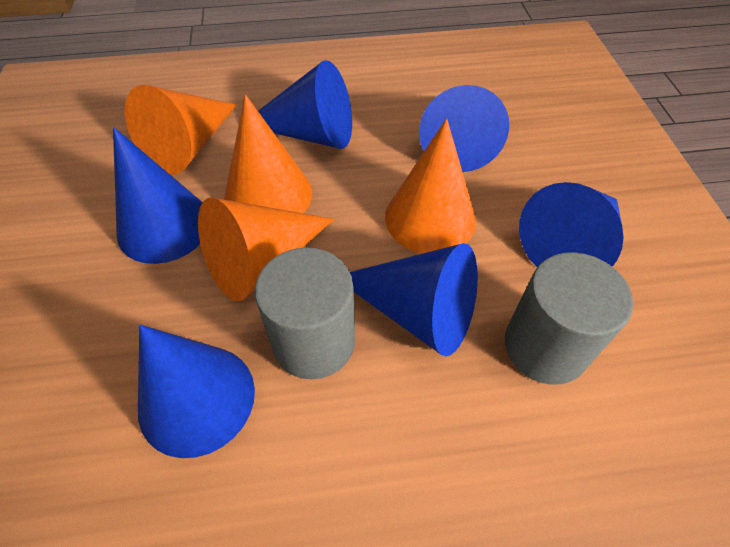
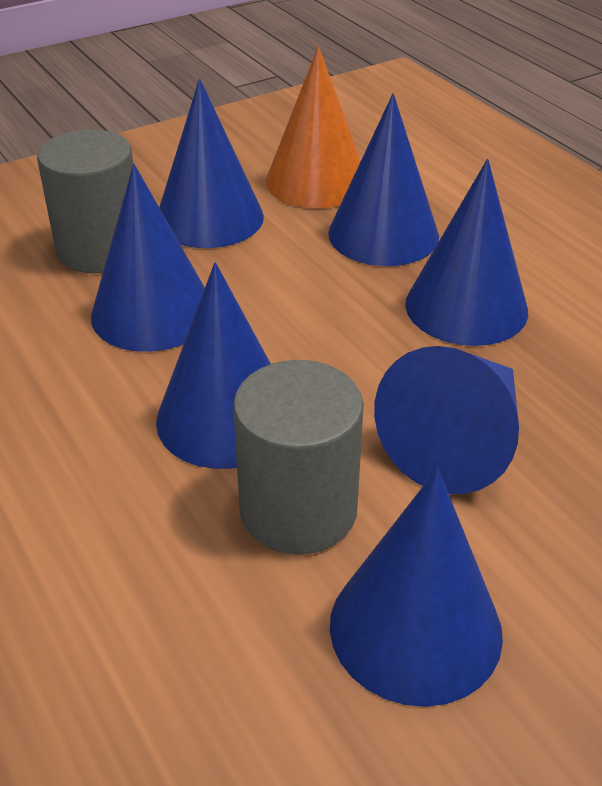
blue cone: [113,127,203,264] [138,325,255,458] [258,60,352,149] [350,243,478,356] [419,85,509,172] [519,182,624,267] = 6 -> [91,164,205,352] [156,262,271,469] [159,79,264,248] [328,93,439,266] [330,468,503,707] [374,346,519,494] [405,159,528,346] = 7
orange cone: [125,85,237,175] [198,198,335,301] [224,94,312,214] [385,118,476,254] = 4 -> [266,46,361,208] = 1

